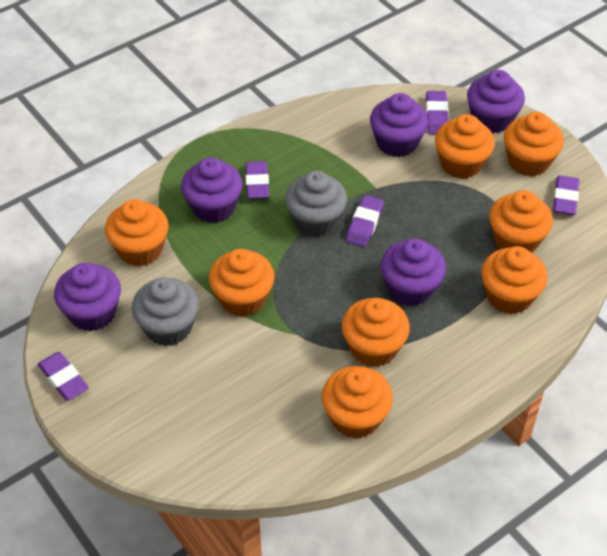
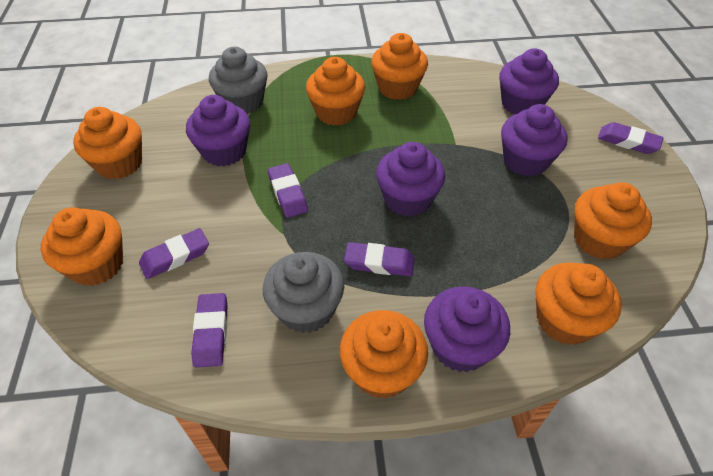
orange cupcake: [105,199,169,266] [209,249,275,317] [322,366,393,439] [342,298,410,367] [435,114,495,179] [481,246,547,314] [489,190,553,253] [504,112,564,177] = 8 -> [41,207,123,286] [73,107,142,179] [306,57,365,126] [340,310,428,399] [371,33,428,100] [535,262,622,345] [574,182,652,260] = 7

